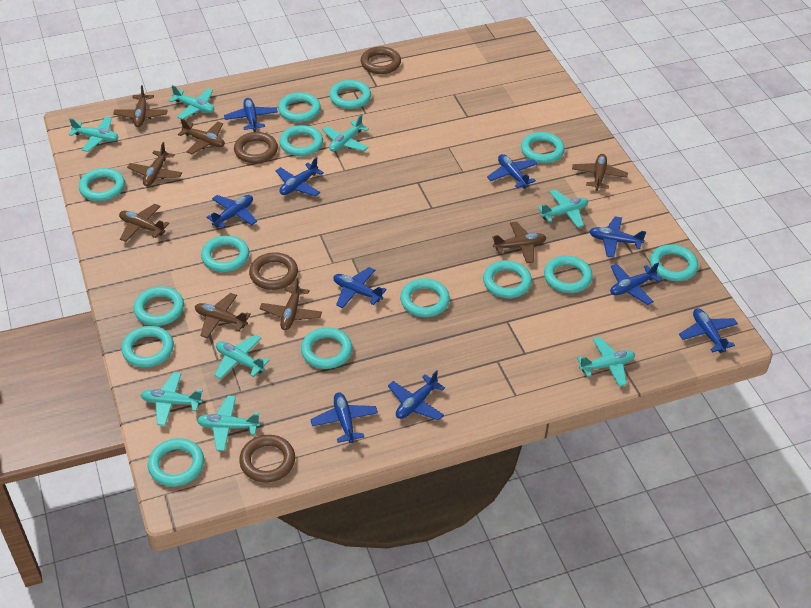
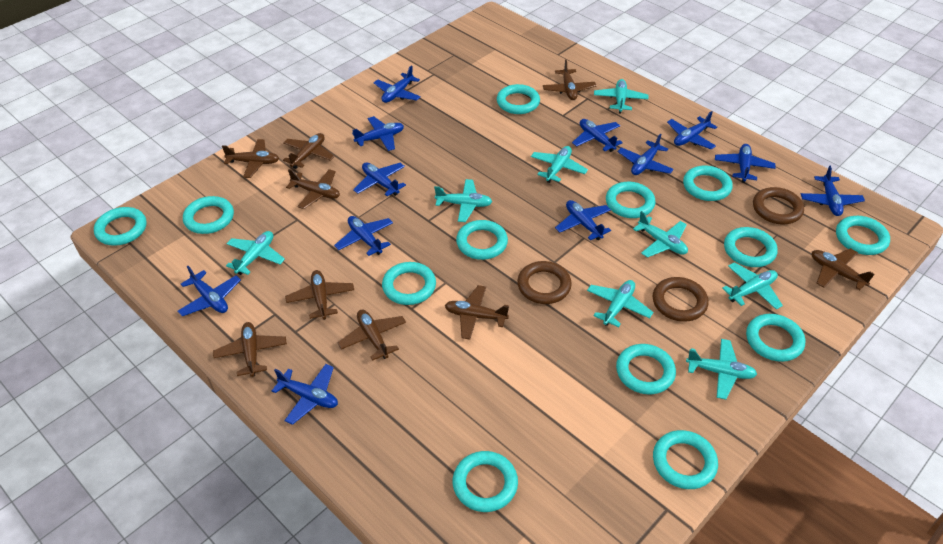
blue plane: [206,195,257,228] [224,98,278,132] [275,157,324,196] [310,392,378,443] [333,267,387,308] [388,370,445,420] [487,154,538,189] [589,216,646,258] [610,263,662,305] [679,308,738,353] = 10 -> [178,266,241,316] [272,364,338,425] [334,216,393,256] [352,116,404,151] [353,163,406,196] [374,65,421,103] [555,200,611,240] [572,119,623,152] [618,134,674,175] [667,111,717,150] [715,144,775,183] [801,166,865,216] = 12
brown plane: [113,85,168,127] [119,204,169,242] [127,142,182,186] [178,118,225,154] [195,293,251,339] [260,278,322,330] [492,221,547,263] [572,154,628,191] = 8 -> [213,322,287,377] [222,139,279,178] [283,133,335,169] [285,270,354,320] [286,169,340,209] [338,310,406,361] [445,285,509,340] [543,59,596,100] [812,248,875,290] = 9
brown ring: [234,132,278,163] [239,435,295,483] [249,252,298,290] [361,46,401,74] = 4 -> [517,261,572,304] [653,277,709,322] [753,187,804,224] = 3
turquoise ring: [79,168,125,201] [122,326,174,368] [134,287,184,326] [148,438,204,486] [201,235,249,272] [278,92,321,122] [279,125,323,156] [301,327,352,369] [329,80,371,109] [400,279,450,317] [483,261,532,298] [521,132,565,163] [544,256,593,293] [650,245,698,281] = 14 -> [94,207,147,246] [183,196,234,234] [382,262,436,305] [453,451,518,512] [456,220,508,260] [497,84,540,114] [606,182,655,218] [616,344,676,394] [653,430,718,489] [683,165,733,201] [724,227,778,267] [746,314,805,362] [836,216,890,255] = 13

